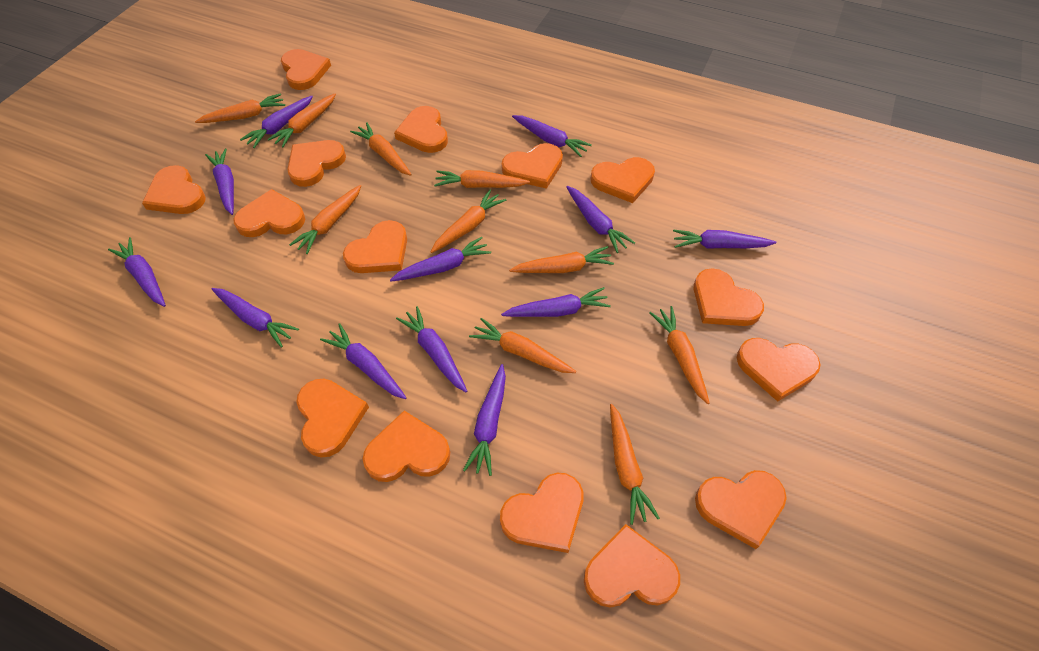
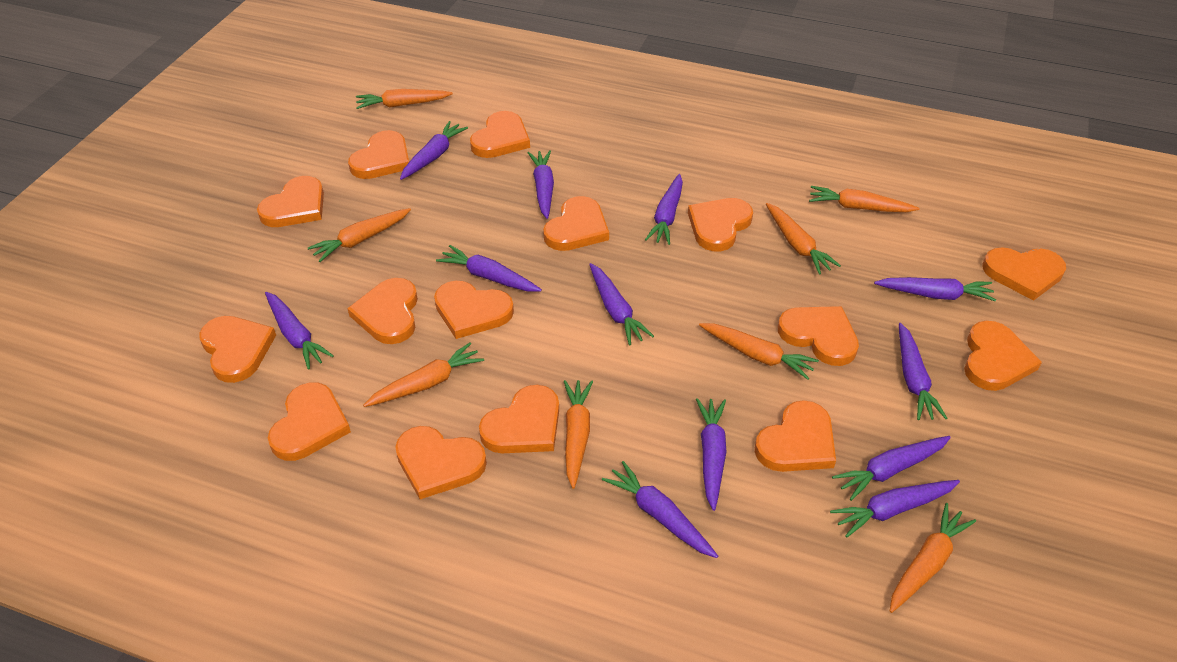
orange carrot: [195,93,285,123] [268,93,336,147] [289,185,361,254] [350,122,412,176] [431,190,506,253] [434,170,530,188] [469,318,576,373] [509,246,614,273] [610,404,660,525] [649,306,709,404] = 10 -> [308,208,411,262] [356,89,453,109] [363,342,484,407] [564,380,593,489] [699,323,819,380] [766,203,841,275] [809,186,920,212] [890,503,976,613] = 8

